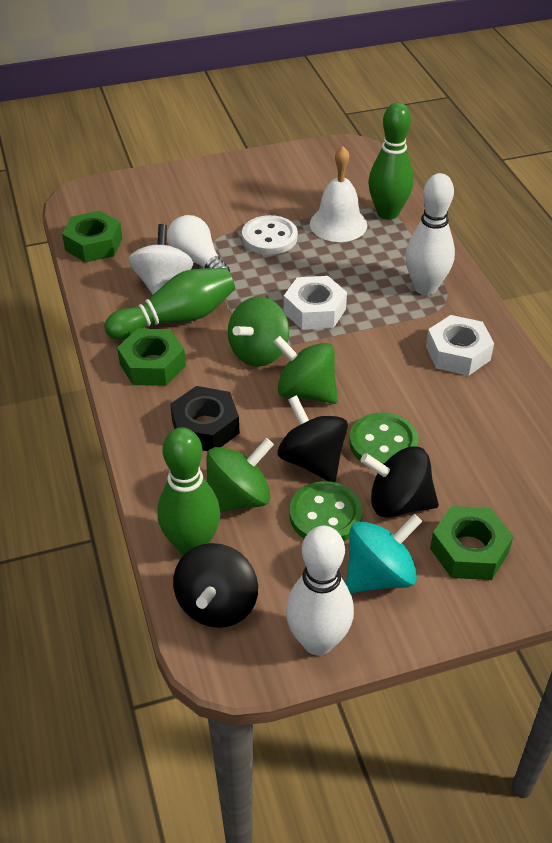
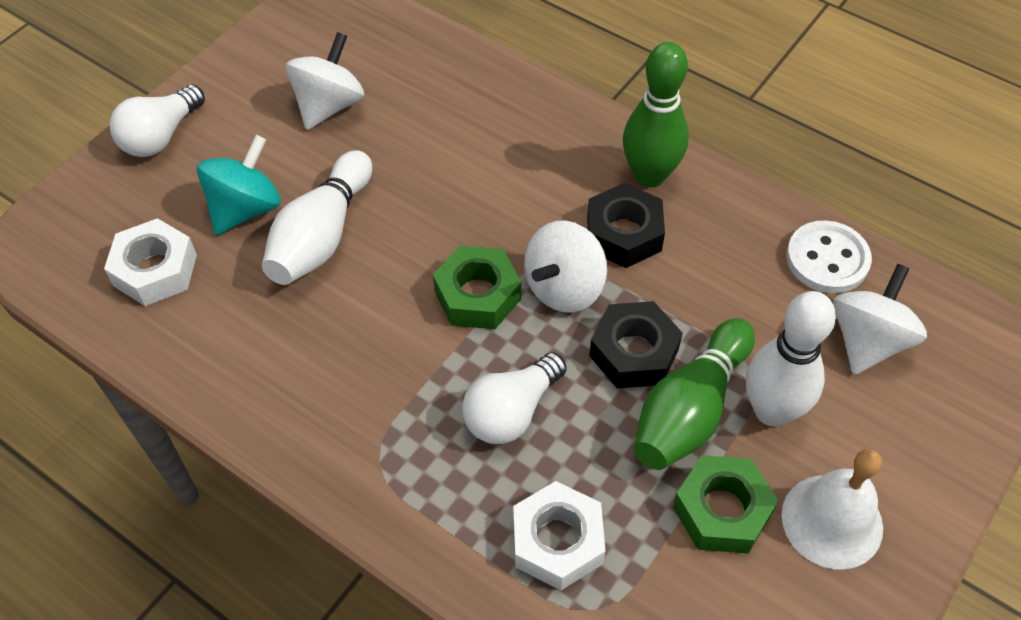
black nut: [170,386,240,451] = 1 -> [587,183,665,268] [589,301,683,388] = 2
black spinning top: [173,543,258,628] [278,395,348,482] [360,446,439,518] = 3 -> none = 0
green bowling pin: [104,268,235,340] [157,427,220,555] [369,102,414,220] = 3 -> [623,42,689,187] [634,318,755,470] = 2
green button: [290,481,363,541] [349,412,419,464] = 2 -> none = 0
green nut: [62,211,122,262] [117,328,186,386] [430,506,514,580] = 3 -> [433,246,521,329] [673,455,779,553] = 2
green spinning top: [206,438,274,512] [228,297,289,367] [273,336,338,404] = 3 -> none = 0
white light bulb: [167,215,230,272] = 1 -> [110,84,205,157] [462,352,567,444] = 2
white spinning top: [128,224,193,295] = 1 -> [286,32,364,130] [524,220,607,313] [833,264,927,375] = 3

